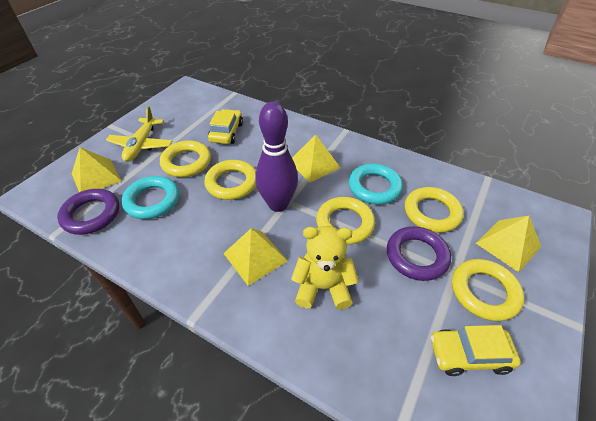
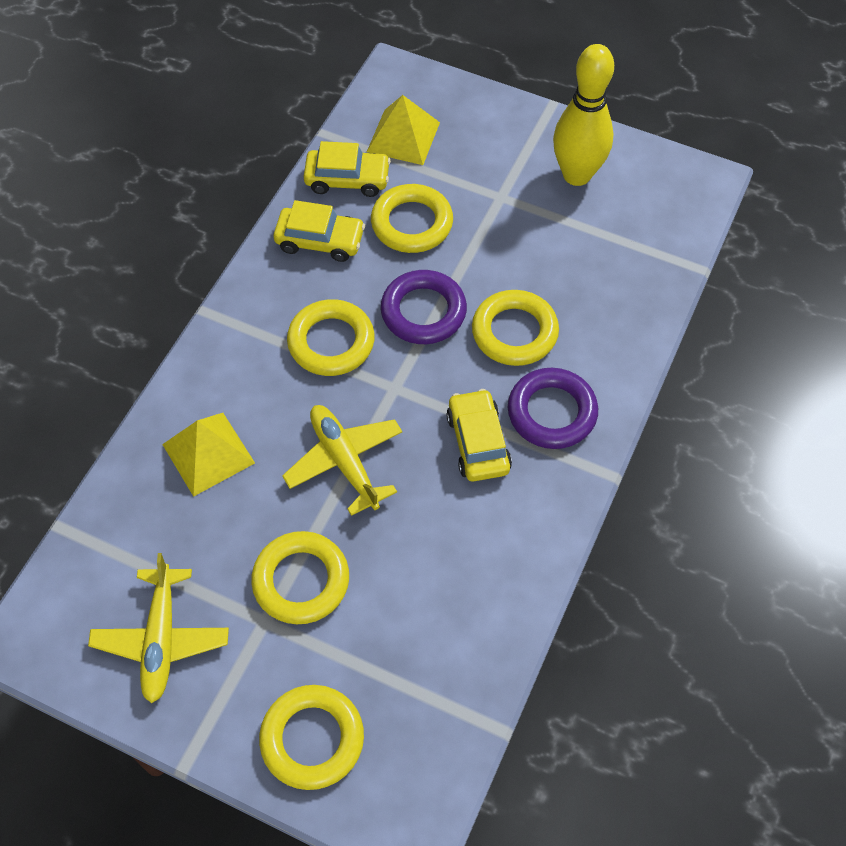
purple bowling pin: [255,102,298,212] = 1 -> none = 0
turquoise ring: [122,176,179,219] [349,164,403,205] = 2 -> none = 0
yellow bowling pin: none = 0 -> [553,44,614,186] = 1
yellow car: [208,109,243,144] [431,325,521,376] = 2 -> [274,200,365,262] [304,141,391,197] [446,389,512,482] = 3
yellow plane: [106,106,172,162] = 1 -> [88,553,229,703] [282,405,402,516] = 2
yellow pyramid: [72,147,122,192] [223,228,288,286] [292,134,340,182] [476,216,541,272] = 4 -> [162,413,255,497] [367,95,440,165] = 2
yellow teddy bear: [291,226,359,310] = 1 -> none = 0

